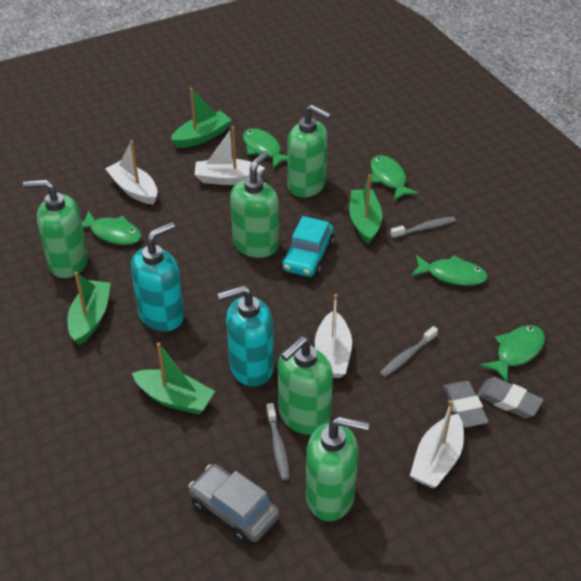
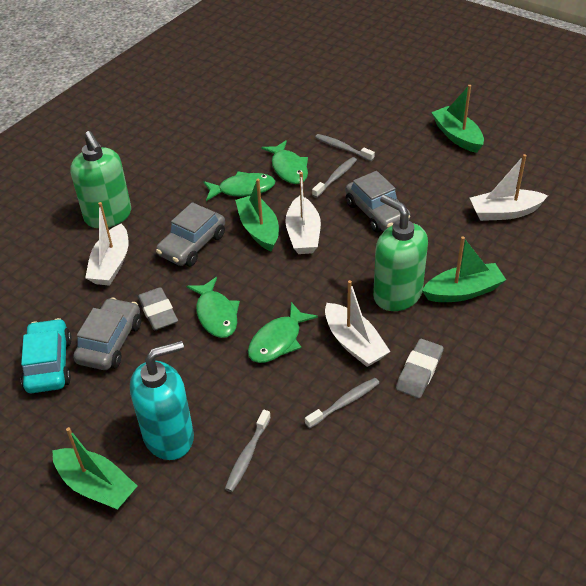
green fish: [82,211,142,245] [243,128,288,169] [370,155,419,201] [411,255,488,286] [480,325,545,382] = 5 -> [186,277,240,338] [203,171,275,201] [248,302,318,363] [261,140,308,184] = 4
green soap dispenser: [23,179,88,278] [230,151,279,258] [278,336,333,435] [287,105,332,198] [305,416,369,521] = 5 -> [70,131,131,228] [373,194,428,311] = 2
grey car: [188,464,280,544] = 1 -> [73,298,141,370] [156,202,225,267] [345,171,410,232] = 3
grey toothbrush: [266,403,290,480] [380,326,438,377] [390,216,456,238] = 3 -> [225,410,271,492] [305,378,379,429] [312,157,357,198] [315,134,375,161] = 4
turquoise soap dispenser: [131,222,184,331] [217,285,274,387] = 2 -> [130,341,194,460] = 1

